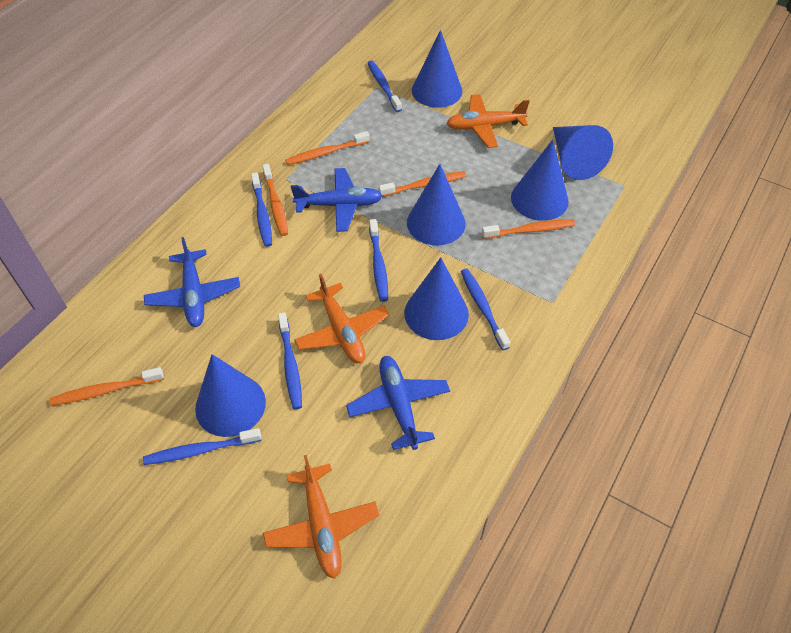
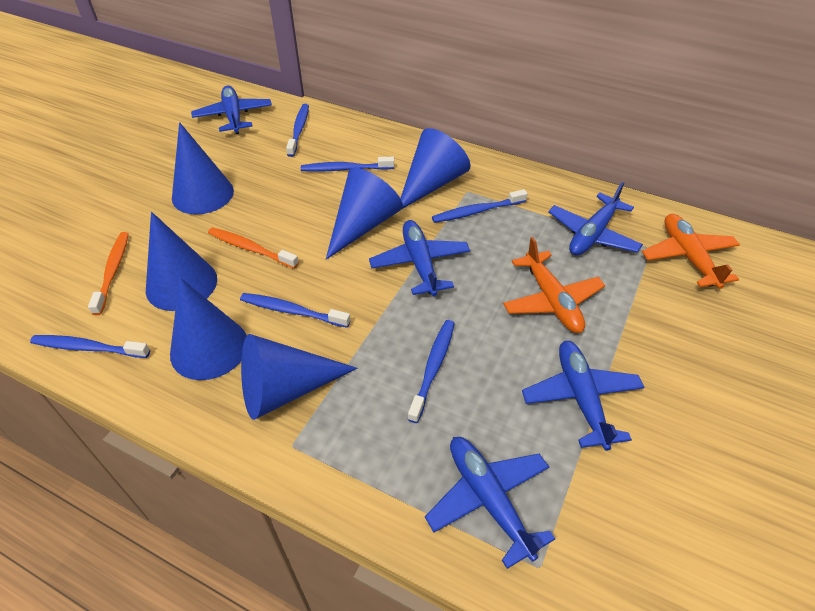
blue plane: [144,237,240,327] [291,168,383,232] [346,356,450,450] = 3 -> [191,86,272,134] [369,220,470,296] [425,437,555,569] [522,341,644,451] [548,182,643,255] = 5
orange plane: [263,455,379,579] [294,274,389,363] [446,94,529,148] = 3 -> [503,237,605,333] [642,214,740,289] = 2
orange toothbrush: [49,367,164,406] [262,164,288,236] [285,131,370,165] [378,171,466,197] [482,219,575,239] = 5 -> [88,232,129,315] [208,227,299,269] = 2

